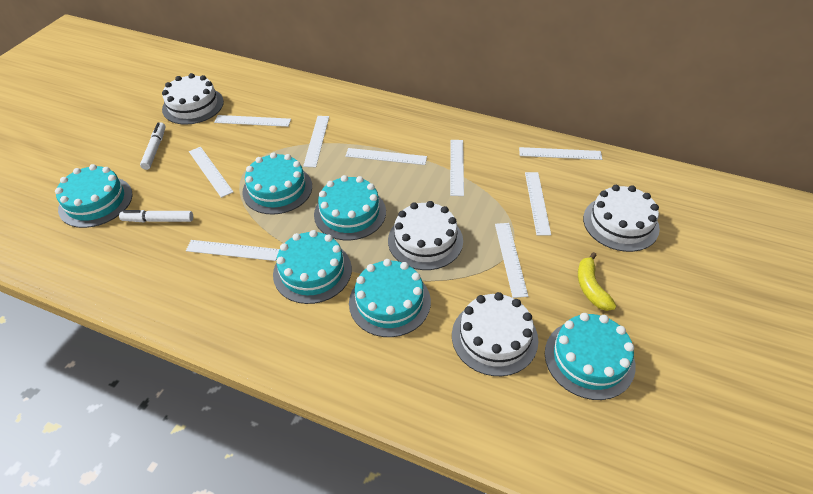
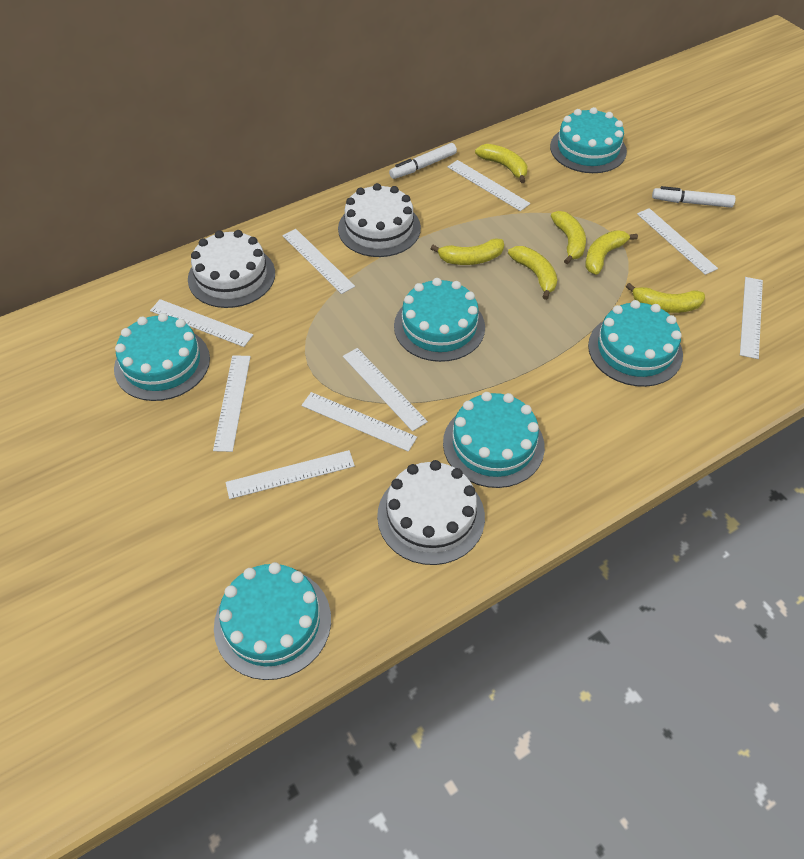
white cake: [162,73,224,125] [388,201,463,270] [452,292,538,376] [583,185,660,252] = 4 -> [188,230,275,308] [338,183,421,257] [377,460,485,565] = 3
yellow banana: [578,252,616,311] = 1 -> [431,238,504,265] [475,144,527,183] [508,246,557,300] [551,211,586,264] [585,230,638,275] [626,283,705,313] = 6

